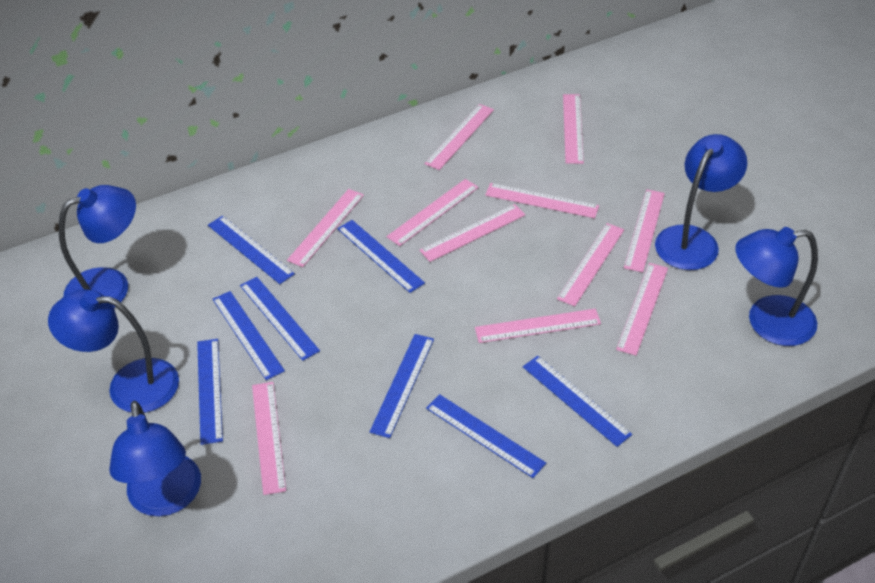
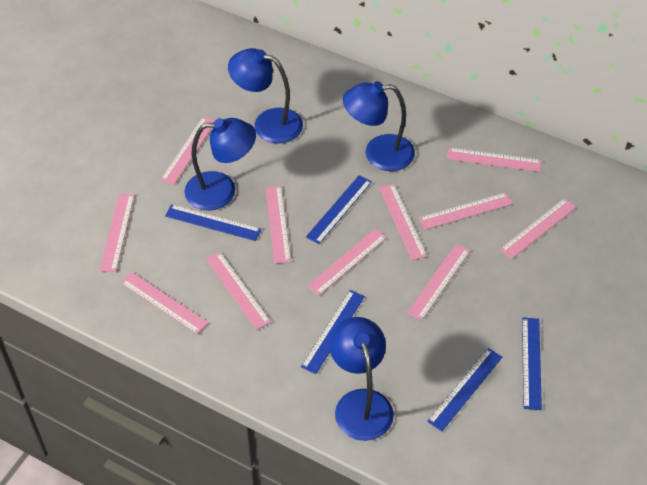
blue lamp: [48,289,179,413] [59,185,136,308] [109,401,201,516] [655,134,747,270] [735,227,818,346] = 5 -> [184,118,256,210] [228,48,303,144] [329,317,394,441] [343,81,415,171] = 4
blue ruler: [197,339,223,445] [208,216,295,284] [212,291,285,380] [240,277,320,361] [337,220,425,293] [370,334,434,438] [426,394,546,478] [523,356,632,447] = 8 -> [165,204,261,241] [301,290,365,374] [306,175,372,244] [427,348,502,431] [522,317,542,410] = 5

